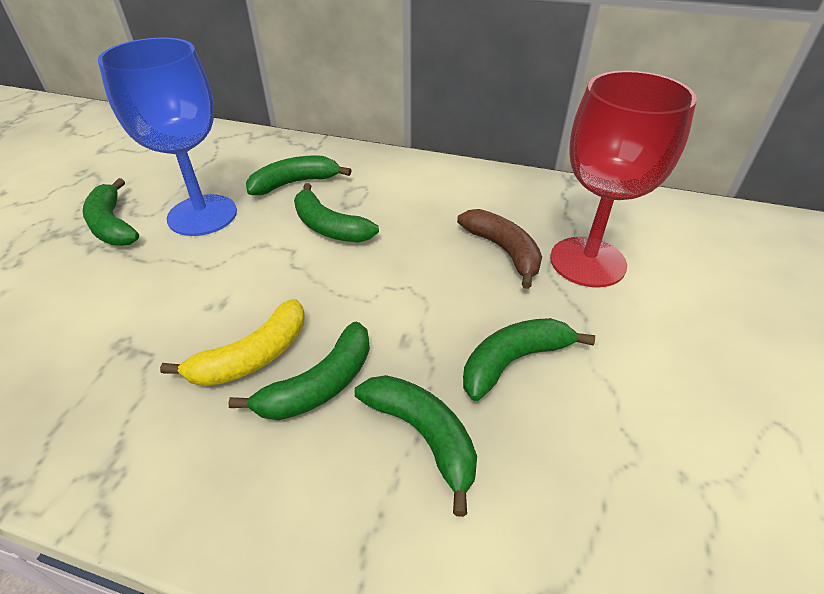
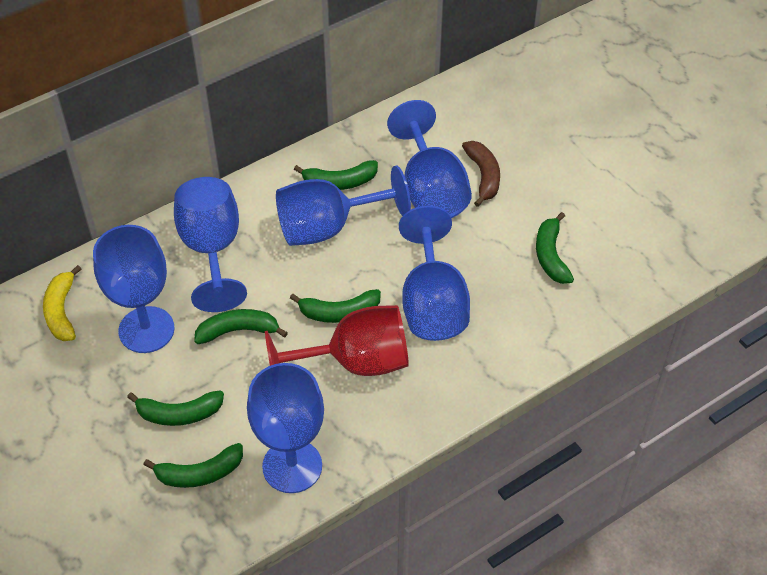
blue goblet: [98,37,237,236] = 1 -> [93,225,175,353] [174,177,247,312] [247,363,324,493] [276,165,411,246] [387,100,472,218] [399,206,470,341] = 6

